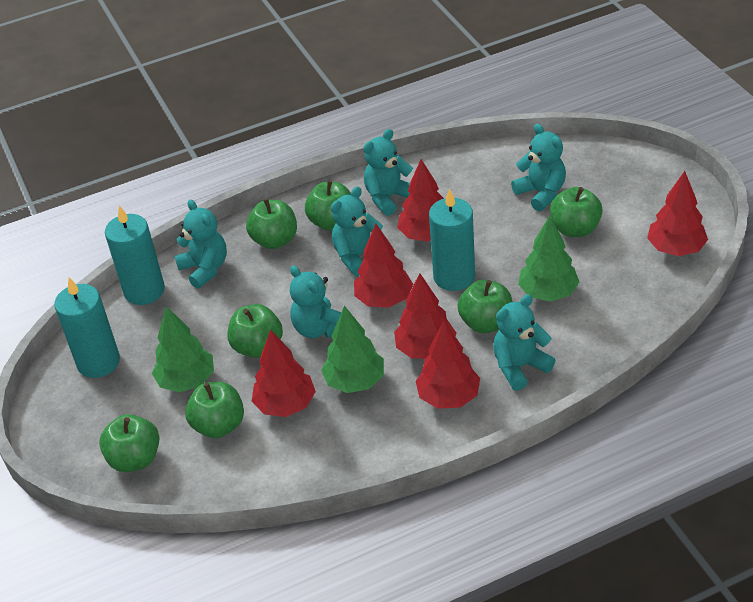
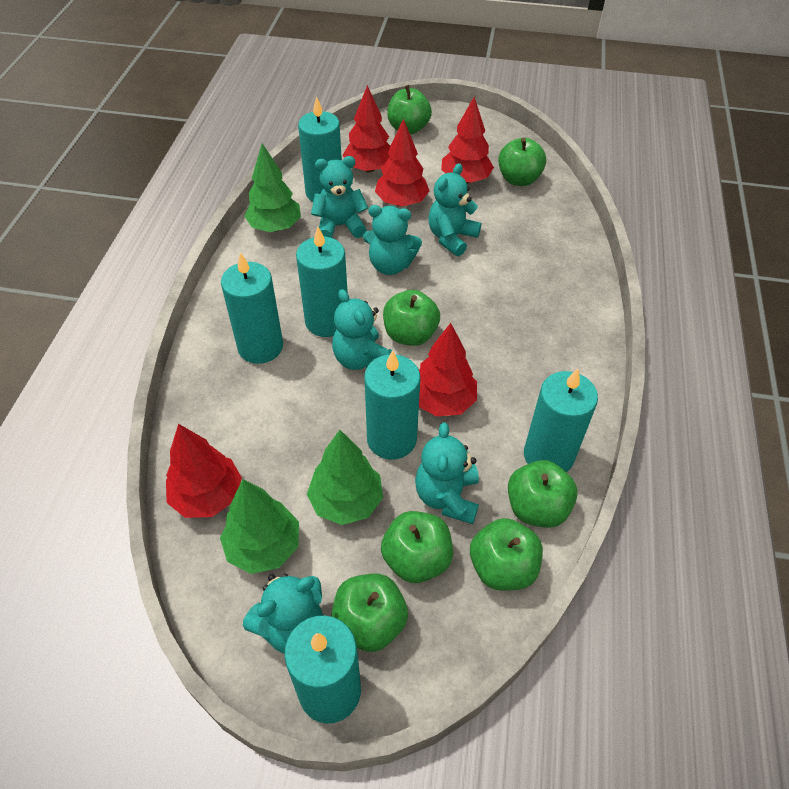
red tree: [252,330,316,417] [354,224,413,308] [394,273,456,359] [397,159,444,242] [415,321,480,409] [647,171,708,256] = 6 -> [166,424,242,518] [342,85,390,172] [375,118,429,207] [419,323,477,417] [441,97,494,184] = 5
turquoise candle: [54,278,120,378] [105,206,165,305] [429,189,475,291] = 3 -> [221,252,283,364] [284,615,361,724] [296,227,348,337] [298,96,342,202] [364,350,420,460] [524,368,598,472] = 6

